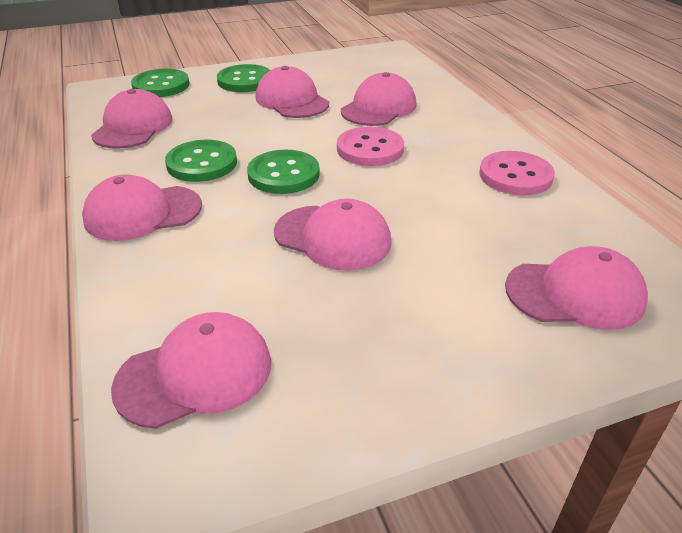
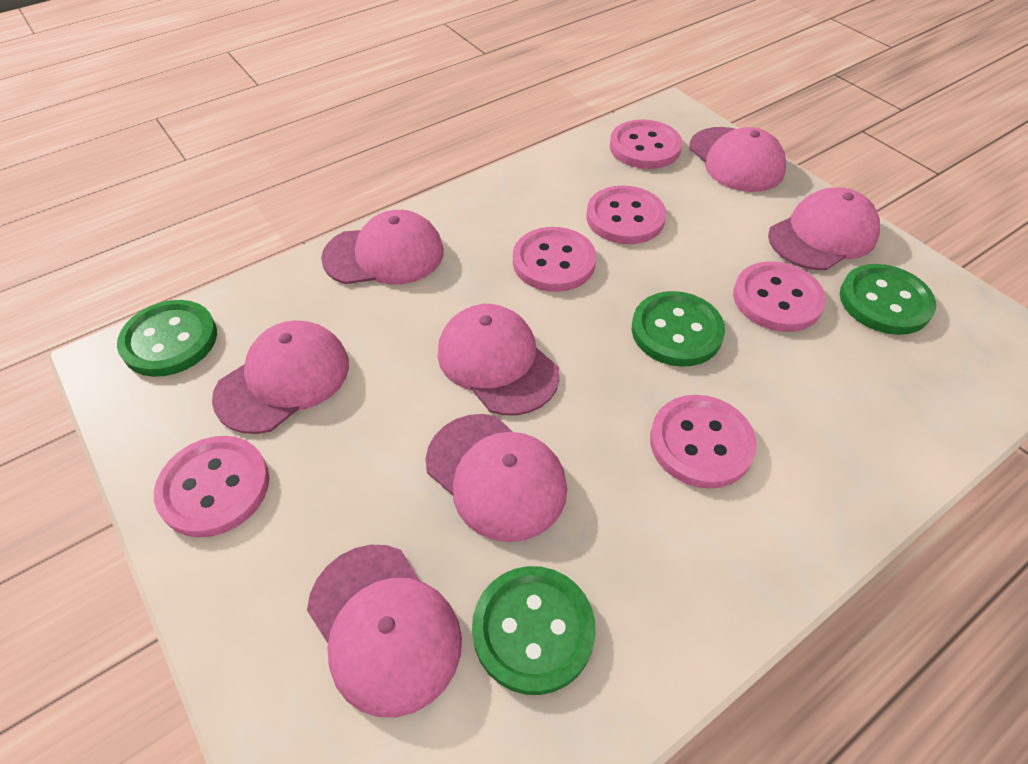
pink button: [337,126,404,166] [479,151,555,195] = 2 -> [154,436,269,537] [513,227,596,292] [586,185,666,244] [610,119,682,169] [650,395,757,489] [733,262,826,332] = 6

